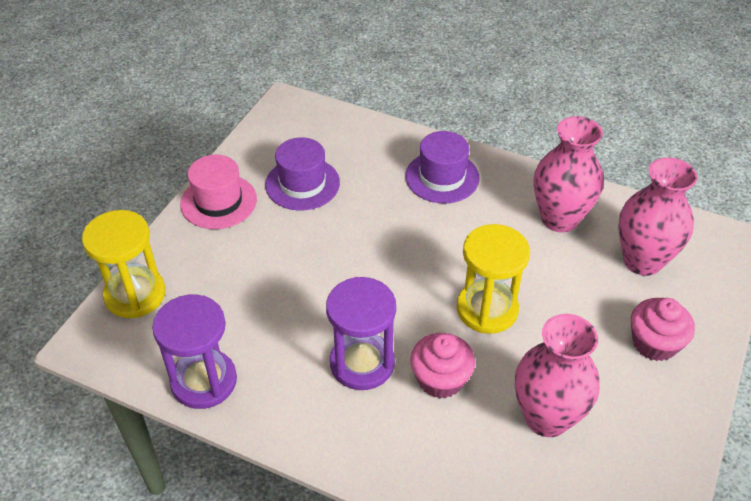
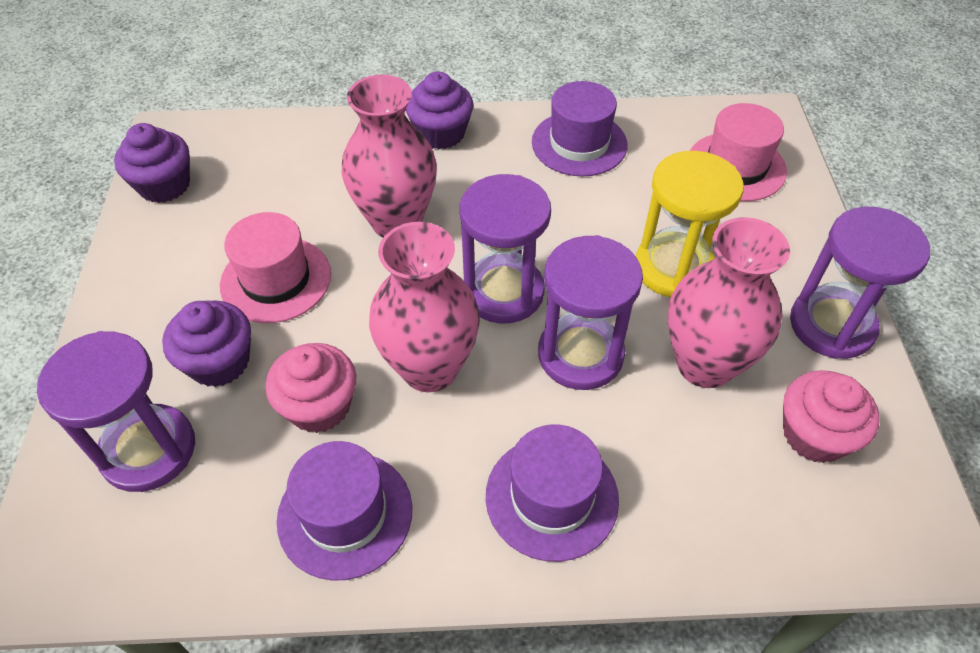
pink hat: [180,155,257,229] = 1 -> [220,212,331,323] [690,103,787,201] = 2
purple cupcake: none = 0 -> [114,123,190,203] [162,300,251,387] [406,72,473,149] = 3
purple hat: [265,137,340,211] [405,131,480,203] = 2 -> [277,441,412,581] [486,424,619,562] [532,81,628,177] = 3
purple hourglass: [152,294,237,409] [326,277,396,390] = 2 -> [37,331,195,492] [460,174,551,324] [538,235,643,390] [790,206,930,359] = 4
yellow hourglass: [82,210,166,318] [457,224,530,334] = 2 -> [636,151,744,297] = 1

